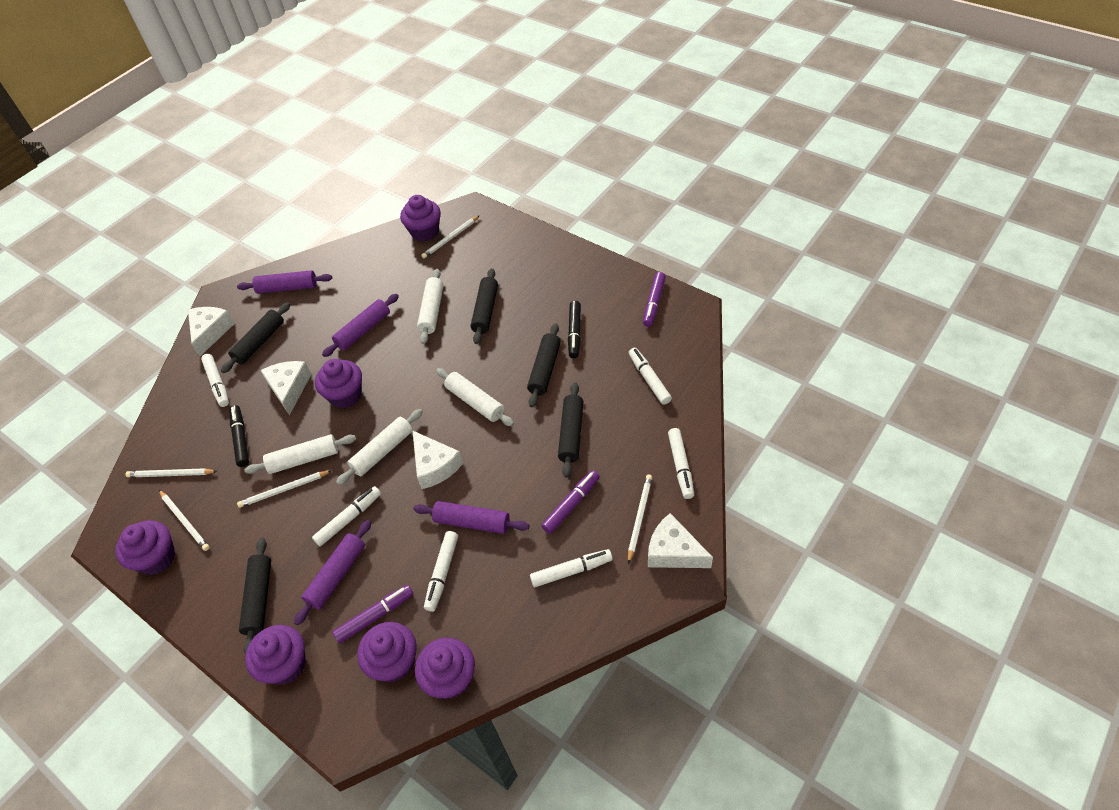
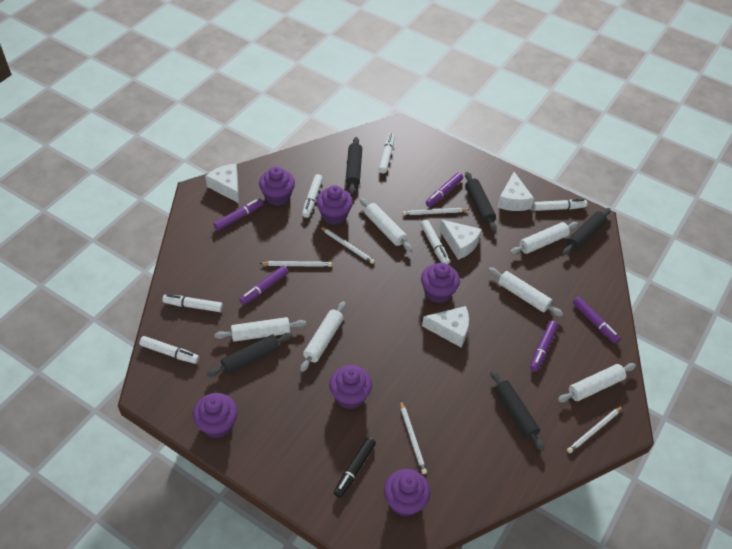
black marker: [229,405,249,467] [568,301,581,358] = 2 -> [334,437,376,498] = 1
purple marker: [333,585,413,643] [541,470,600,534] [643,272,666,327] = 3 -> [213,199,263,231] [239,265,288,305] [426,172,463,207] [530,320,558,371] [573,297,620,344] = 5
purple rolling pin: [237,270,332,294] [294,520,371,626] [322,294,399,357] [413,501,529,534] = 4 -> none = 0
white rolling pin: [244,434,356,474] [336,409,423,485] [417,269,444,344] [436,368,514,426] = 4 -> [214,317,306,342] [300,301,346,372] [360,198,412,252] [488,267,563,317] [510,222,579,254] [558,363,636,402] = 6

